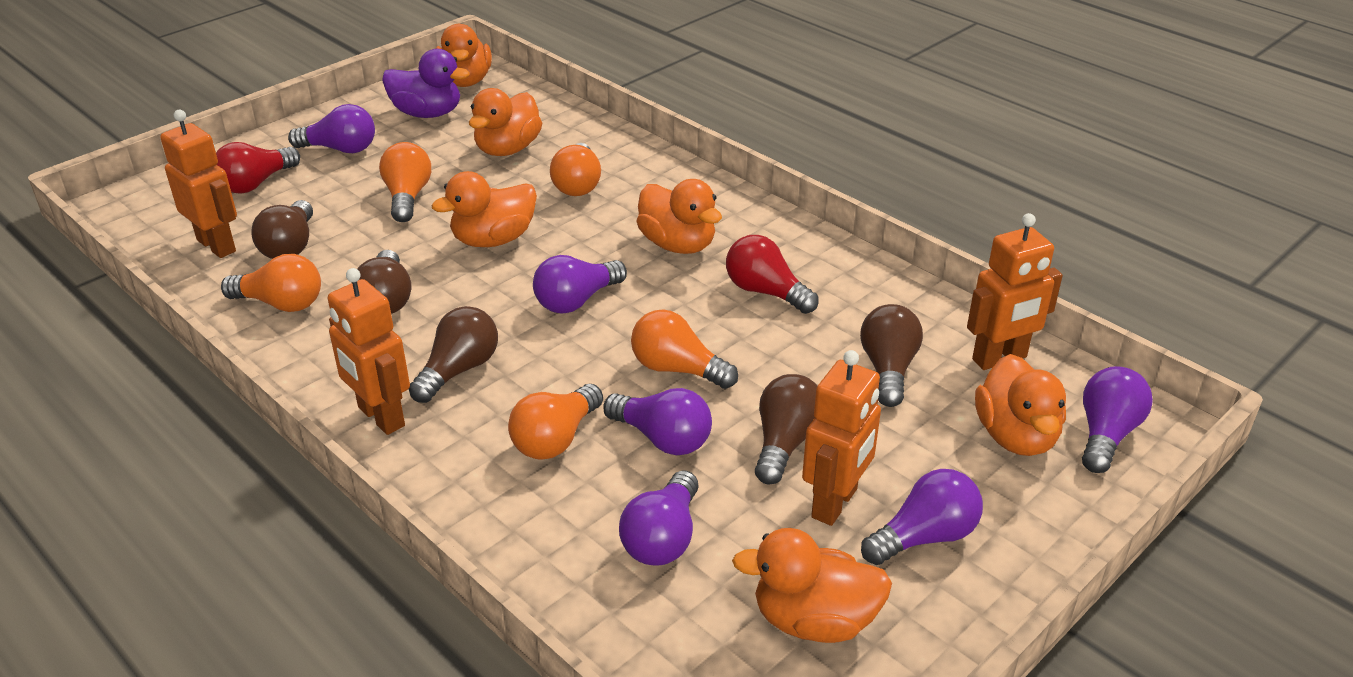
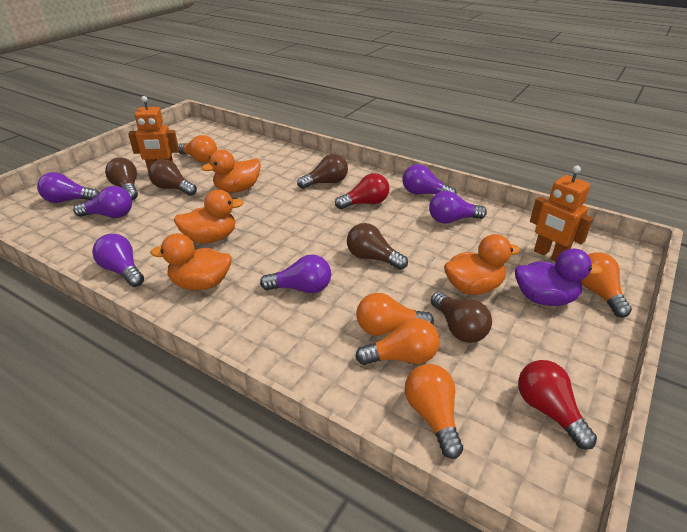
orange duck: [432,171,537,247] [436,24,492,87] [469,88,542,156] [636,179,722,254] [732,528,892,643] [975,354,1066,456] = 6 -> [150,233,232,290] [174,190,244,243] [202,149,261,193] [444,234,520,295] = 4
orange robot: [160,110,237,258] [328,268,410,435] [802,350,881,526] [967,213,1063,370] = 4 -> [128,96,179,171] [530,165,593,261] = 2

